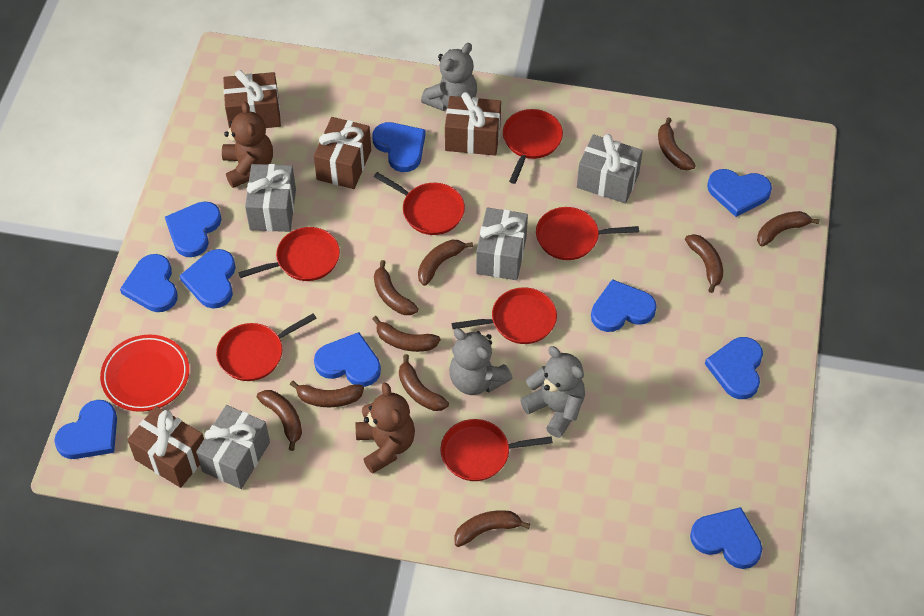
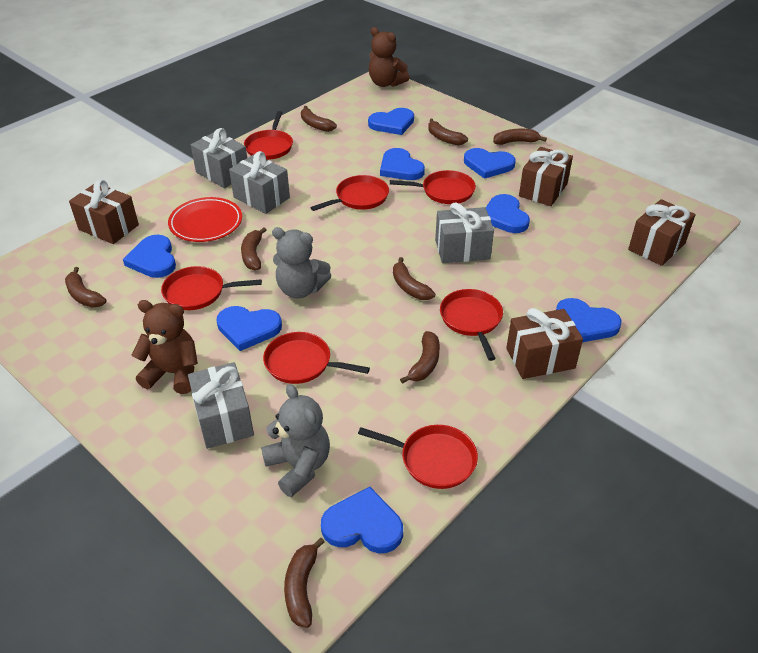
blue heart: [54,400,117,459] [120,254,178,312] [165,201,221,257] [180,249,236,309] [314,332,381,387] [372,122,426,172] [591,279,657,332] [690,507,762,569] [705,337,763,399] [707,169,772,217] = 10 -> [123,235,176,278] [216,306,282,351] [321,487,403,553] [368,108,414,135] [380,148,425,180] [464,148,516,179] [486,194,530,233] [556,298,622,342] = 8
brown banana: [257,390,302,451] [290,381,364,407] [373,316,440,352] [374,260,419,315] [399,354,449,411] [418,240,473,286] [454,510,530,547] [658,117,696,170] [685,234,723,293] [757,211,820,247] = 10 -> [65,267,107,307] [241,227,266,271] [284,538,325,628] [301,106,337,132] [393,257,435,300] [400,331,440,384] [428,119,468,145] [493,129,547,145] = 8
grey teddy bear: [421,43,477,111] [449,328,512,395] [520,346,585,438] = 3 -> [261,384,330,497] [272,227,332,299] = 2

